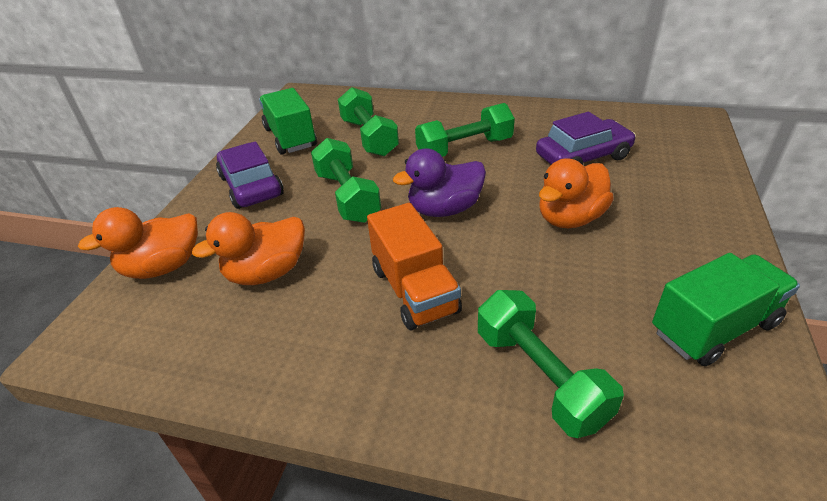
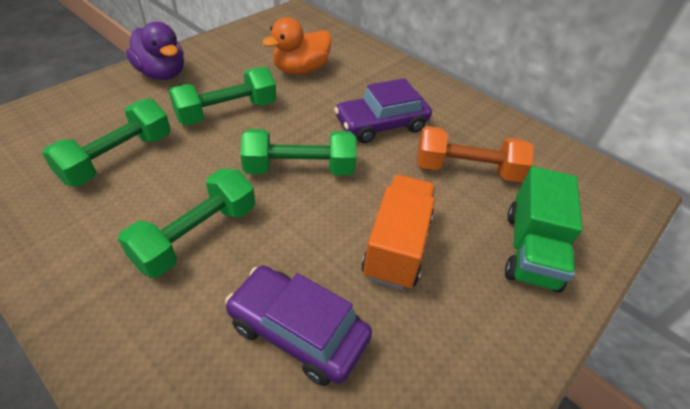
green truck: [259,88,317,155] [652,253,800,366] = 2 -> [505,166,582,292] = 1
orange duck: [78,207,198,279] [192,212,305,285] [539,158,614,228] = 3 -> [262,17,332,75] = 1
orange dumbbell: none = 0 -> [417,126,534,182] = 1

